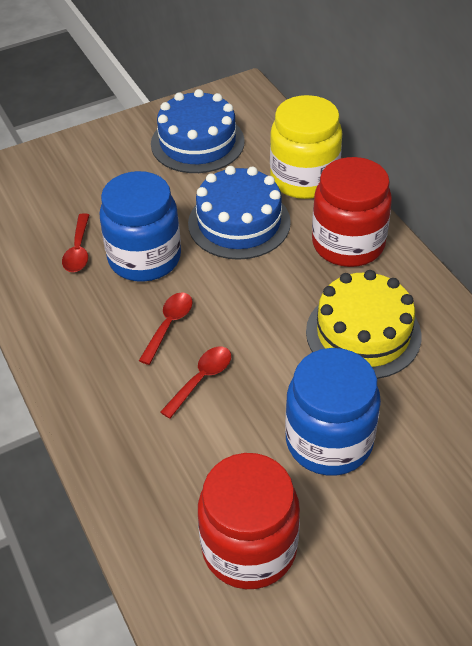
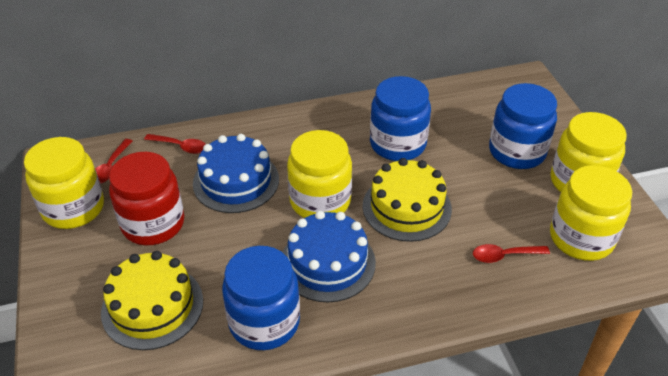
blue jar: [99,171,181,282] [285,348,381,476] = 2 -> [222,246,300,350] [370,76,431,161] [489,83,557,169] = 3
red jar: [198,453,300,589] [312,157,392,267] = 2 -> [109,152,184,246] = 1
yellow cake: [306,270,422,379] = 1 -> [101,251,203,350] [362,158,452,242] = 2
yellow jar: [270,95,342,199] = 1 -> [24,137,104,229] [287,130,352,218] [550,165,632,261] [551,112,627,192] = 4

